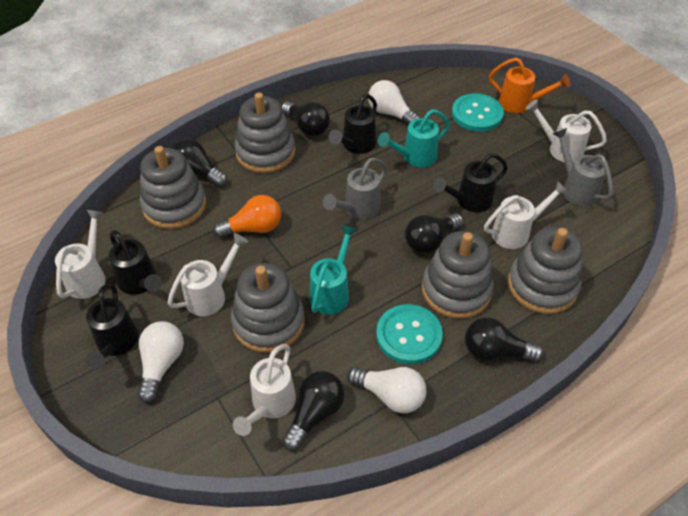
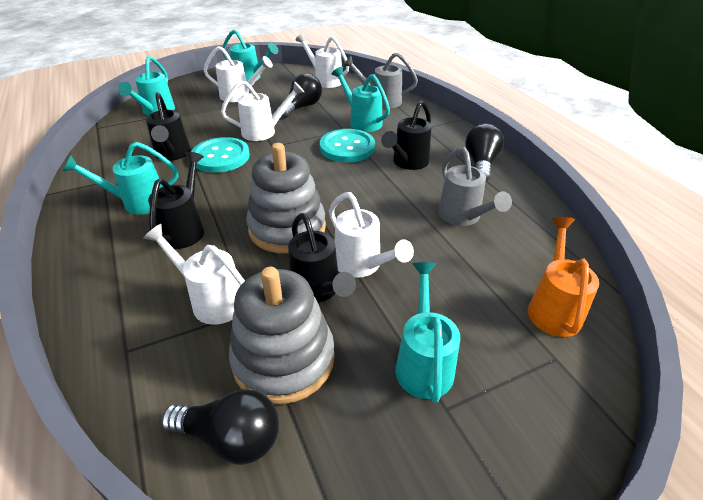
black light bulb: [172,138,227,187] [282,101,330,136] [282,371,345,451] [405,213,463,254] [465,317,544,362] = 5 -> [161,389,279,465] [278,73,322,118] [465,123,504,182] = 3
grey stacking toy: [140,146,206,229] [231,263,305,353] [234,92,295,173] [422,231,494,319] [508,227,583,314] = 5 -> [229,267,335,405] [246,143,326,253] = 2
orange light bulb: [213,195,281,238] = 1 -> none = 0
turquoise watering can: [309,225,357,315] [378,109,450,167] = 2 -> [63,142,179,215] [118,56,175,116] [222,30,278,81] [332,66,390,132] [395,262,460,403] = 5
white light bulb: [138,321,184,403] [347,367,426,413] [368,80,420,125] = 3 -> none = 0

